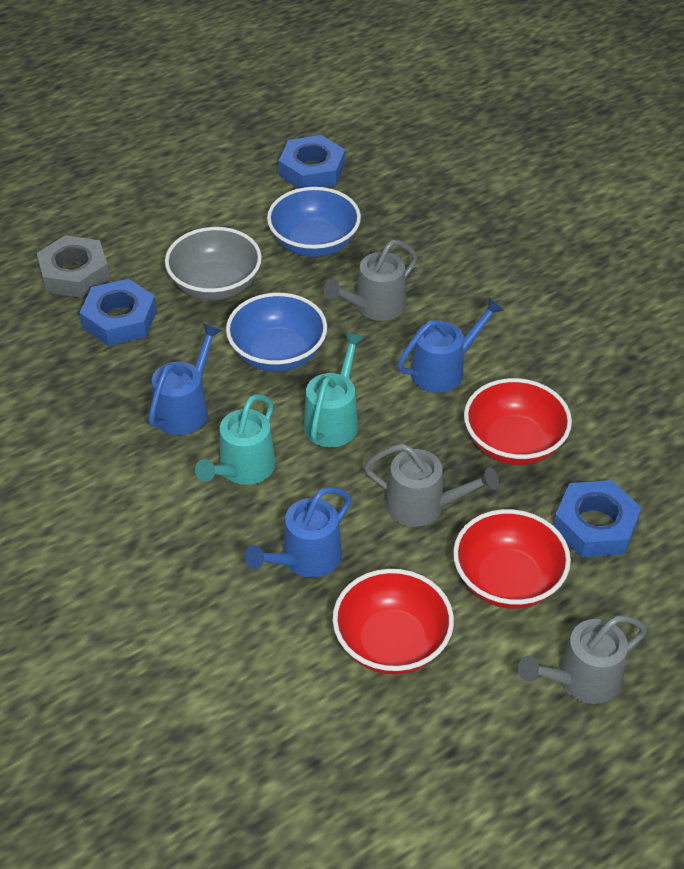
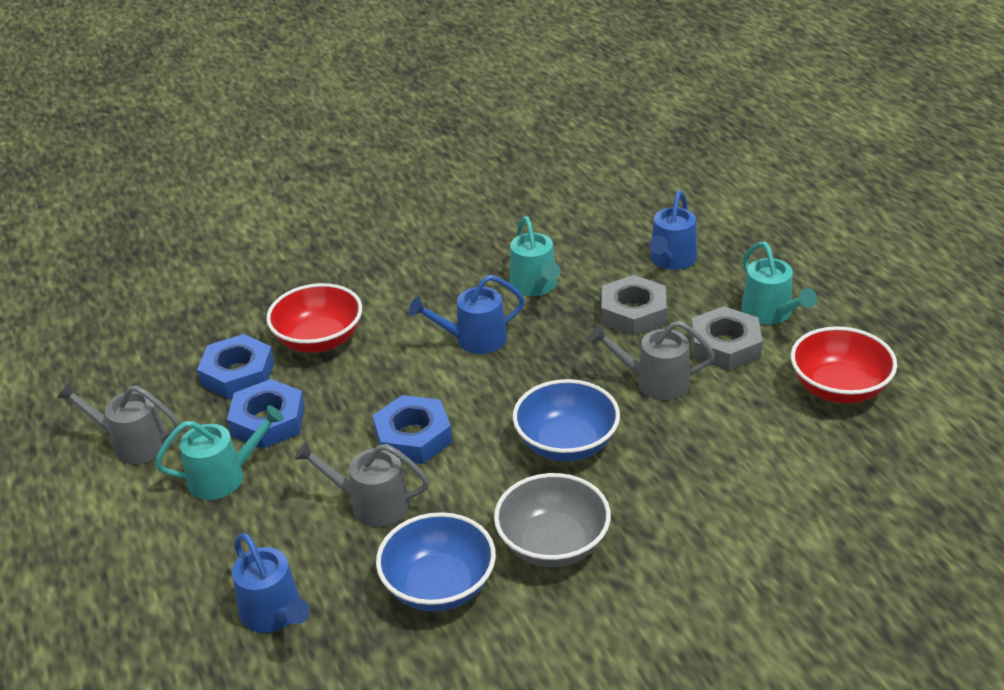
grey nut: [37,235,110,298] = 1 -> [602,275,667,336] [691,306,762,371] = 2
red bowl: [333,569,454,674] [453,509,571,609] [464,378,572,465] = 3 -> [266,283,362,353] [791,326,897,404] = 2
turquoise watering can: [195,394,276,485] [304,332,364,447] = 2 -> [155,405,284,500] [510,216,561,296] [741,242,817,325] = 3

